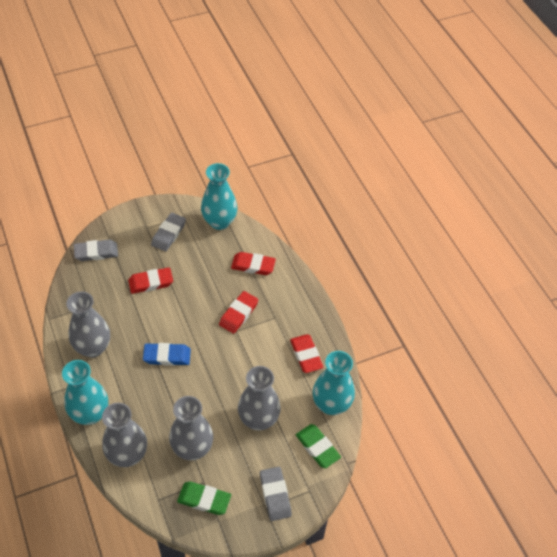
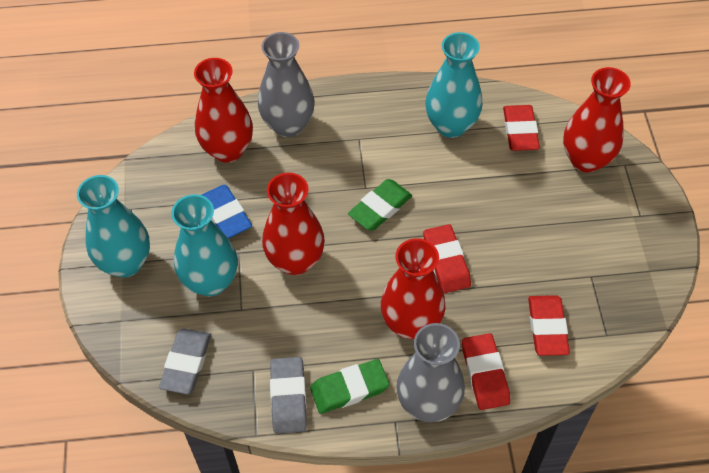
grey eraser: [74,239,118,261] [151,213,186,251] [260,467,292,521] = 3 -> [159,328,211,394] [270,357,307,433] = 2
grey vase: [66,291,110,358] [102,403,147,467] [169,396,213,460] [238,366,281,430] = 4 -> [258,32,315,137] [397,323,465,422] = 2
red vase: none = 0 -> [194,58,253,163] [262,173,325,275] [381,238,445,339] [563,67,631,172] = 4

